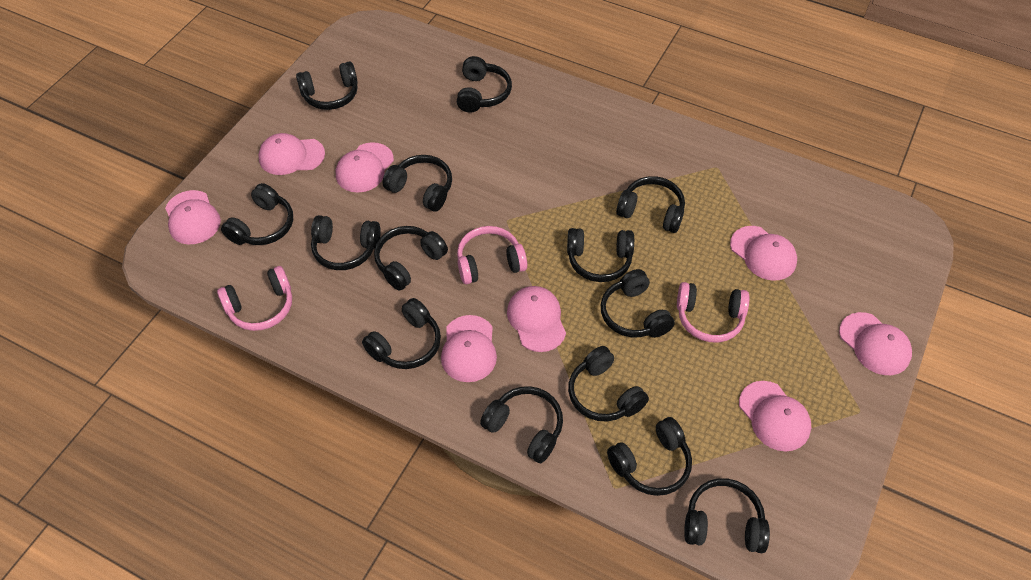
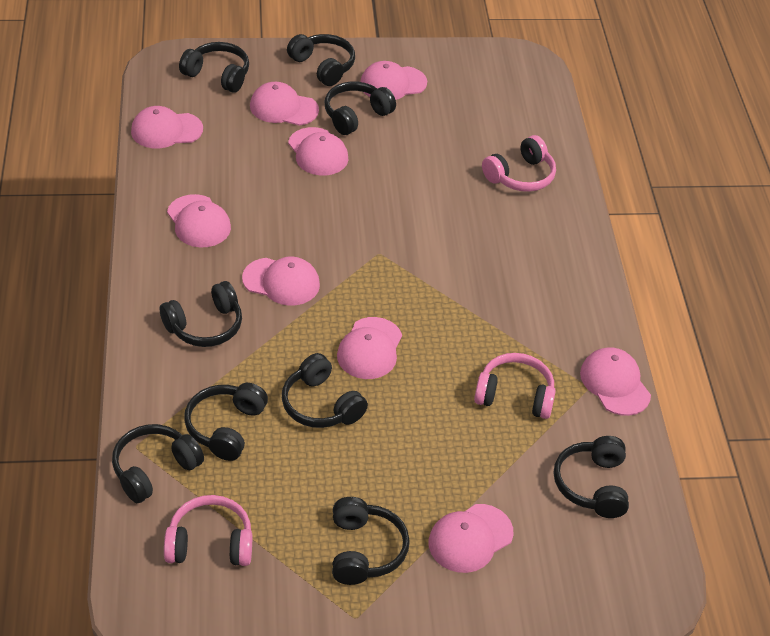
black headphones: [221,183,293,245] [296,61,358,110] [311,215,381,270] [362,298,441,369] [374,226,448,291] [383,155,452,212] [457,56,512,113] [480,386,563,463] [567,228,634,282] [568,346,649,421] [600,269,675,338] [607,417,692,496] [616,176,685,233] [684,478,770,553] = 14 -> [112,424,204,503] [160,281,242,347] [179,42,249,93] [184,383,268,461] [282,353,368,428] [287,34,355,86] [325,82,396,135] [332,497,410,585] [554,436,629,518] = 9
pink cap: [165,190,221,244] [258,133,325,175] [336,142,394,192] [441,315,497,382] [507,286,566,352] [730,226,797,281] [739,381,811,451] [839,312,912,375] = 8 -> [131,106,203,148] [167,194,231,247] [242,256,320,306] [250,82,319,126] [288,127,349,176] [337,317,402,379] [360,61,427,100] [429,504,513,573] [580,347,651,416] = 9

